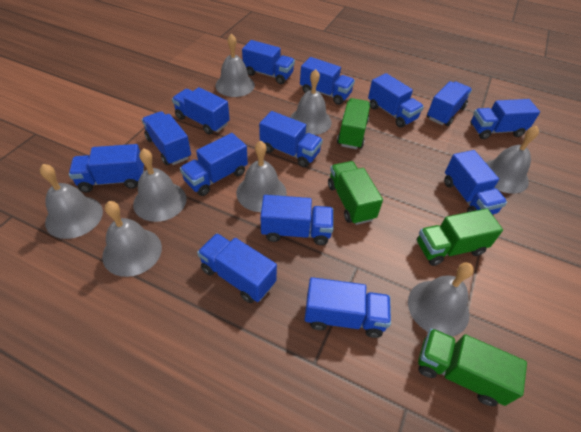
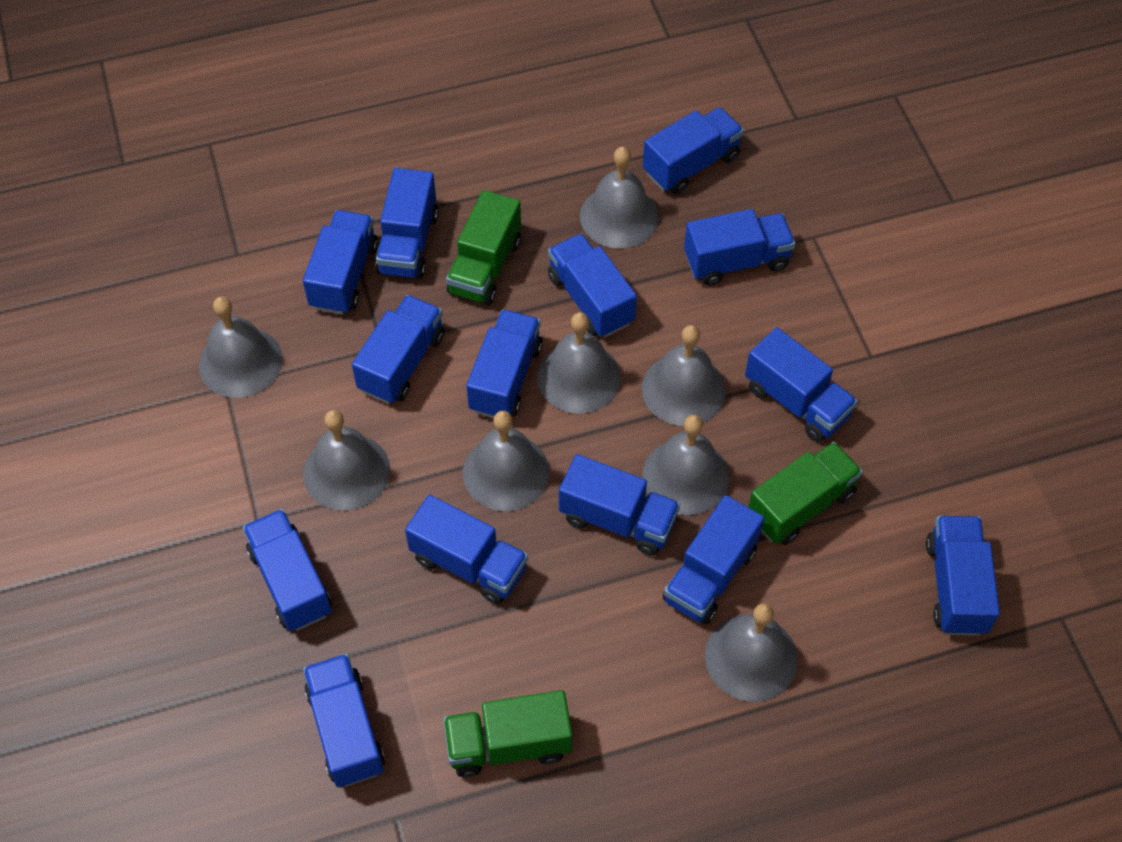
green truck: [328,161,383,225] [337,98,370,149] [417,208,503,266] [418,328,527,406] = 4 -> [443,690,572,777] [446,190,521,305] [748,442,863,545] = 3

